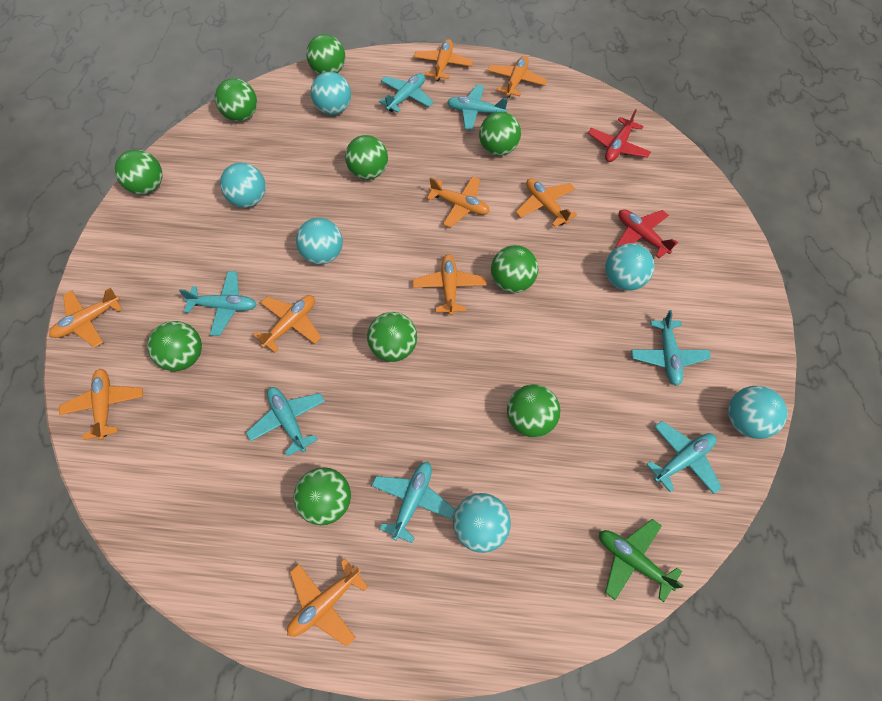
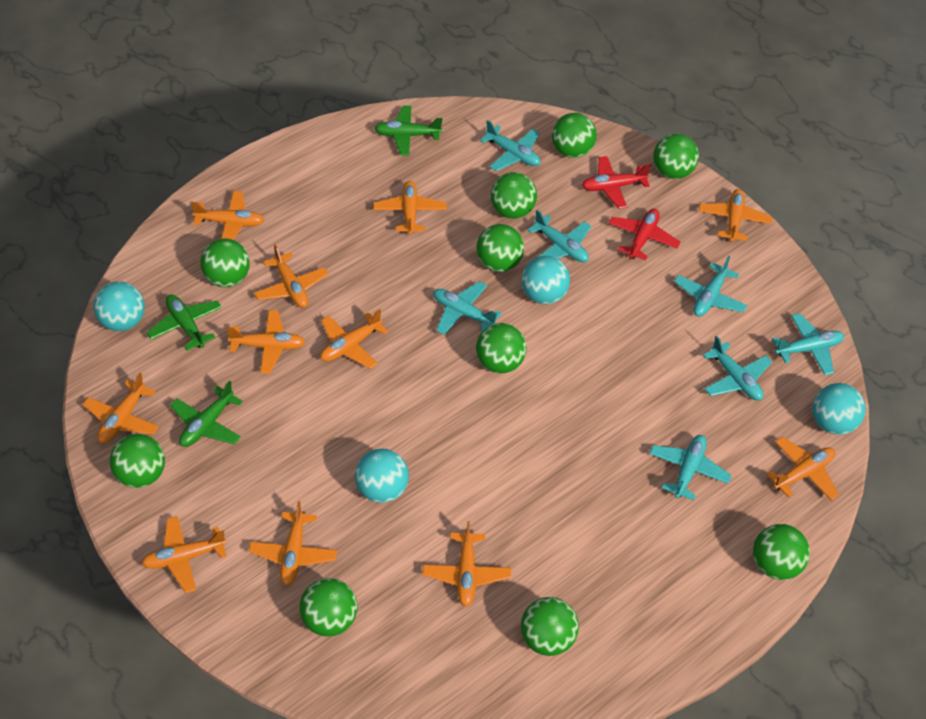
green plane: [599,519,684,602] = 1 -> [146,294,222,350] [170,380,243,447] [374,106,443,156] = 3
orange plane: [49,288,122,348] [59,369,143,440] [253,295,321,352] [287,558,368,647] [413,254,487,315] [414,39,473,81] [426,176,490,228] [487,56,547,98] [516,178,577,227] = 9 -> [83,373,159,443] [142,516,227,593] [191,191,264,240] [227,310,305,374] [248,501,337,585] [254,244,328,308] [320,309,388,369] [373,181,447,235] [422,521,511,607] [699,189,772,242] [766,437,839,501] = 11
turquoise ball: [220,162,266,208] [296,218,343,265] [311,72,351,115] [453,493,511,553] [605,243,654,291] [728,386,788,439] = 6 -> [93,281,145,331] [355,449,409,503] [521,256,570,304] [812,383,866,435] = 4

